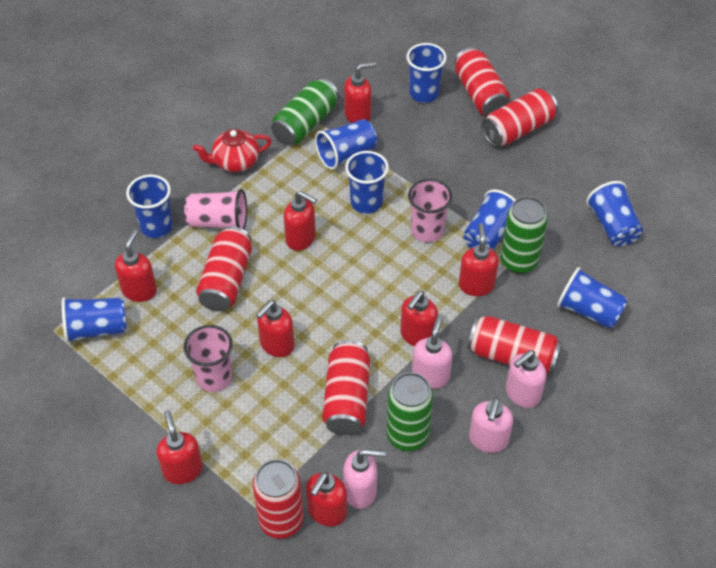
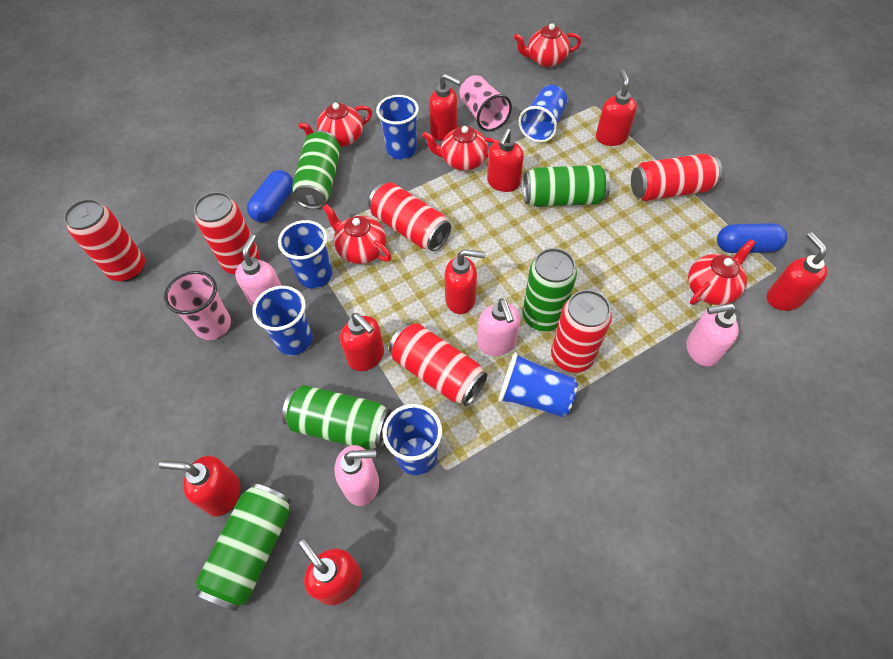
blue capsule: none = 0 -> [247,170,293,222] [717,223,787,253] = 2
blue cup: [62,297,127,344] [126,175,173,238] [315,119,377,170] [345,151,389,214] [406,43,447,103] [463,189,516,250] [557,267,628,329] [586,181,643,246] = 8 -> [252,286,313,355] [278,220,332,289] [376,95,419,160] [383,404,442,475] [498,352,578,417] [519,85,567,143] = 6
green can: [271,78,339,145] [387,372,433,451] [501,196,548,274] = 3 -> [195,483,291,611] [282,385,392,450] [292,130,341,209] [522,248,577,331] [523,165,610,207] = 5
pink cup: [184,189,247,230] [184,325,233,392] [408,179,452,242] = 3 -> [164,271,231,340] [459,75,512,131] = 2
red teapot: [193,129,271,172] = 1 -> [298,103,372,147] [322,204,391,264] [422,126,497,171] [514,23,581,67] [688,239,756,305] = 5

